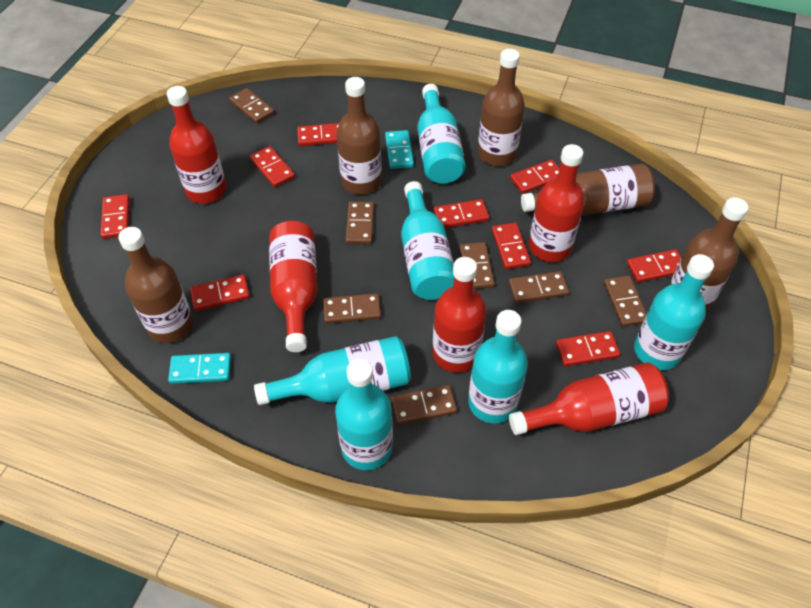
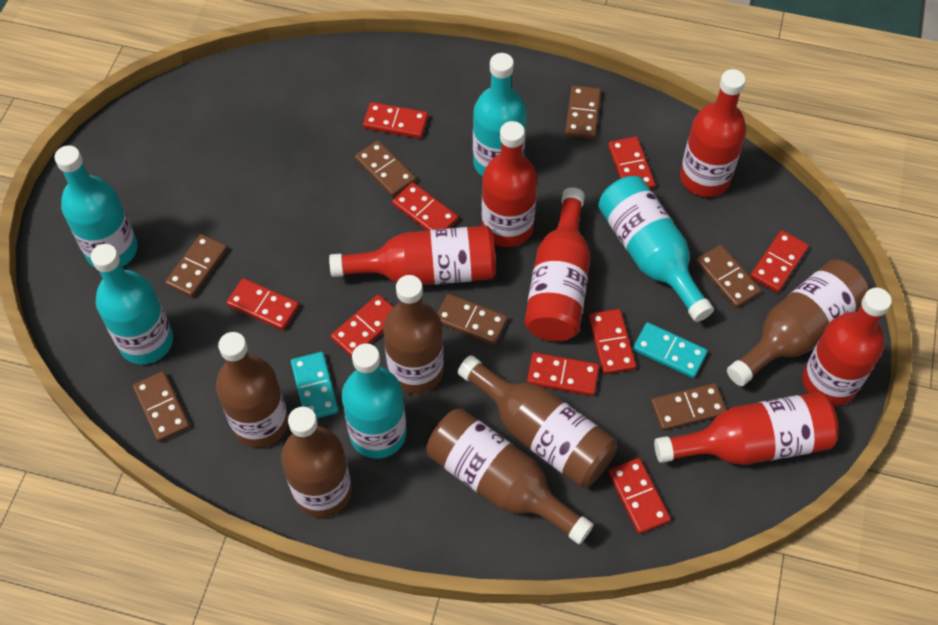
brown bottle: [118,227,193,343] [337,77,382,194] [478,49,525,166] [521,164,655,215] [669,197,748,312] = 5 -> [216,332,288,448] [281,407,352,518] [383,275,444,394] [426,408,594,544] [458,355,617,487] [727,259,869,386] = 6
red bottle: [167,86,226,203] [269,221,318,352] [433,257,487,373] [509,362,669,435] [529,144,585,262] = 5 -> [329,226,496,285] [481,121,538,247] [524,188,591,341] [654,392,839,465] [680,69,746,197] [802,288,892,406] = 6
turquoise bottle: [254,336,411,405] [335,359,393,470] [401,181,454,300] [417,84,466,184] [468,310,528,424] [634,254,714,370] = 6 -> [55,145,138,267] [91,244,173,364] [341,343,407,459] [473,53,527,177] [598,176,714,322] = 5

